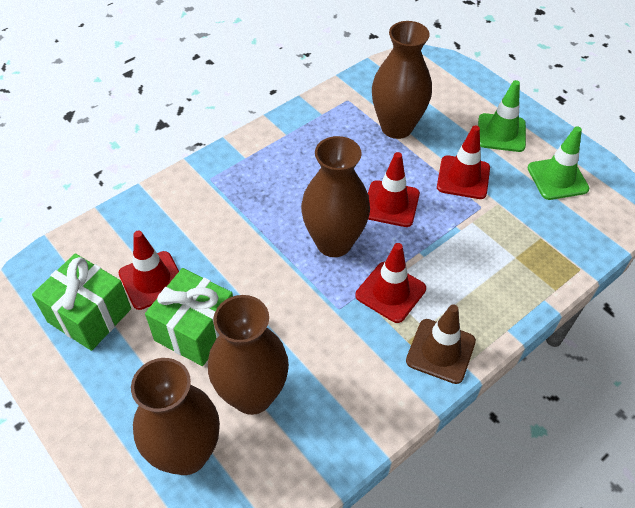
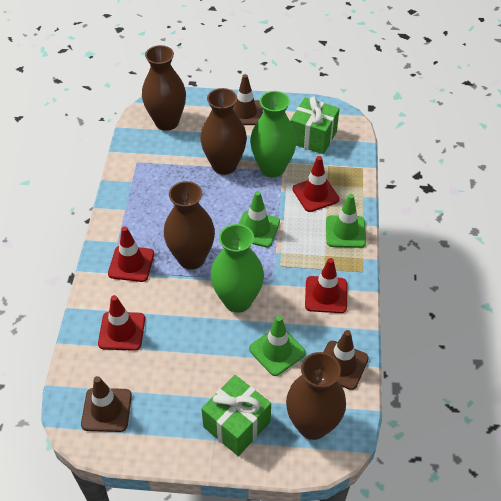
brown traffic cone: [406,304,476,384] = 1 -> [81,376,132,432] [233,74,263,125] [323,330,369,390] = 3
green traffic cone: [478,80,526,152] [528,126,589,200] = 2 -> [239,191,280,247] [249,316,306,376] [326,194,366,248] = 3
green vase: none = 0 -> [211,224,264,313] [250,91,297,177] = 2

